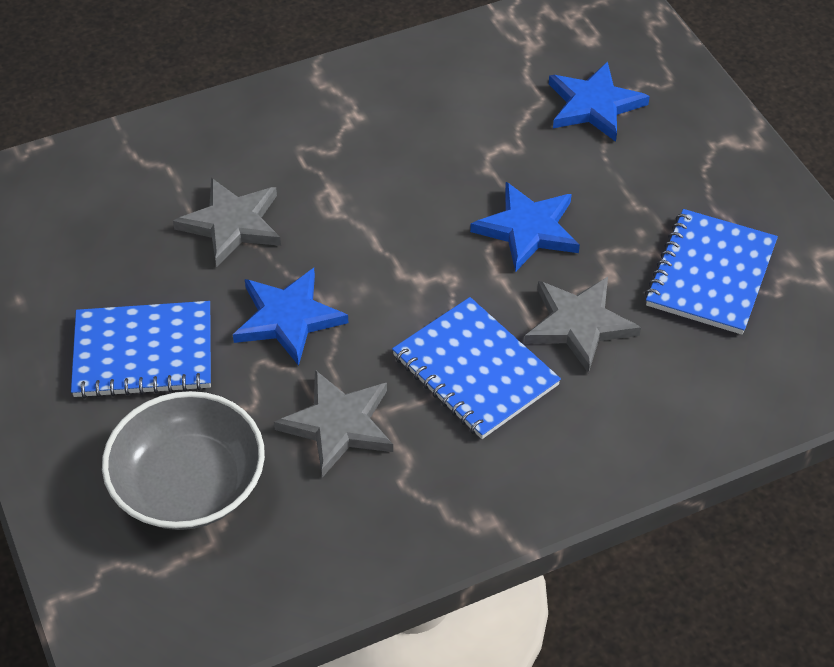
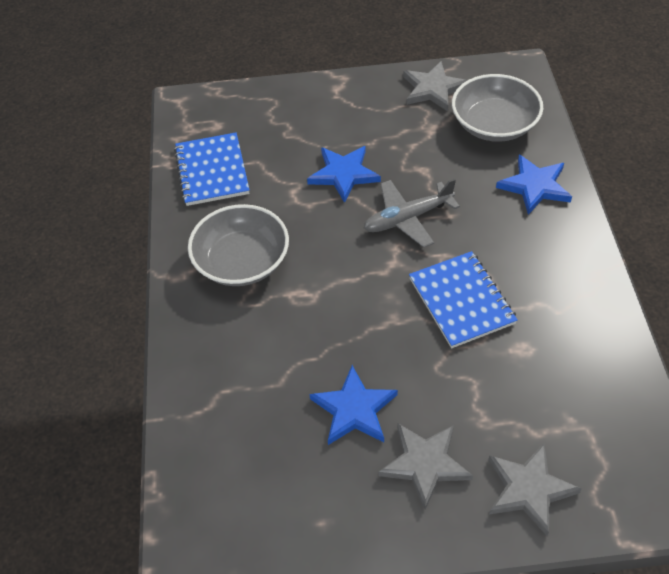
blue notebook: [71,301,211,399] [392,297,561,439] [645,209,778,335] = 3 -> [174,133,250,206] [409,251,518,348] = 2
grey bowl: [102,391,265,530] = 1 -> [188,204,289,286] [452,74,543,142] = 2
grey plane: none = 0 -> [364,179,460,248] = 1

